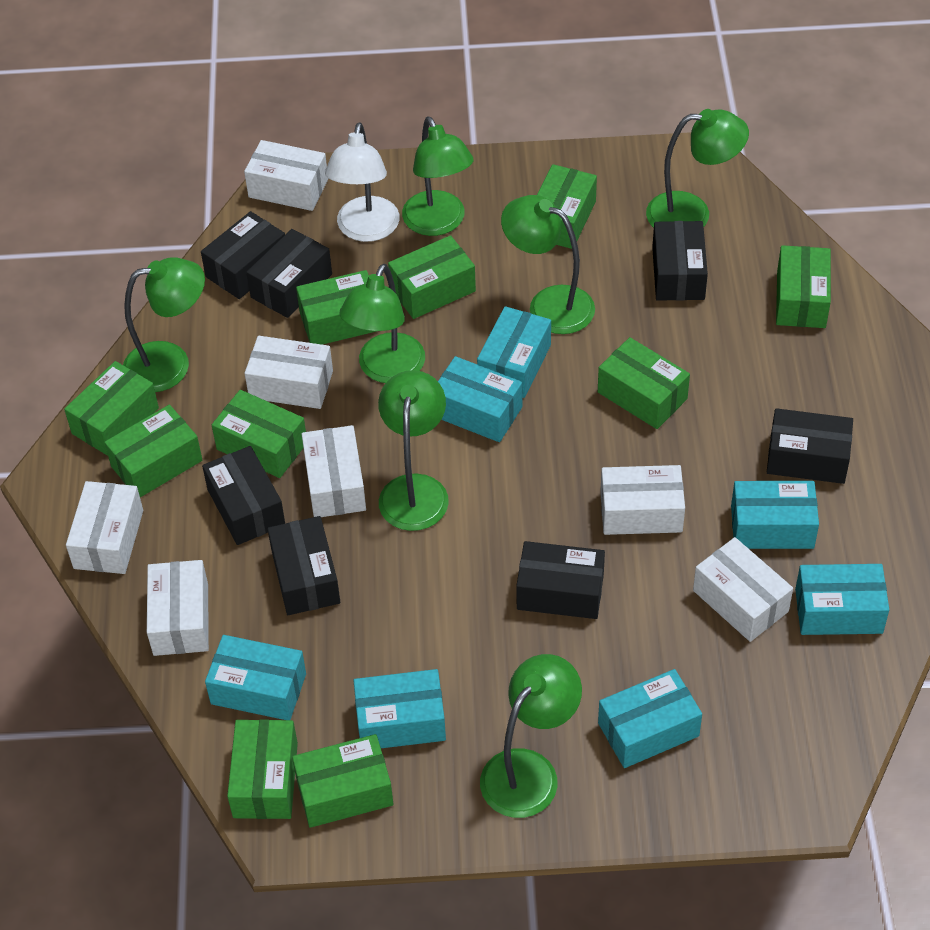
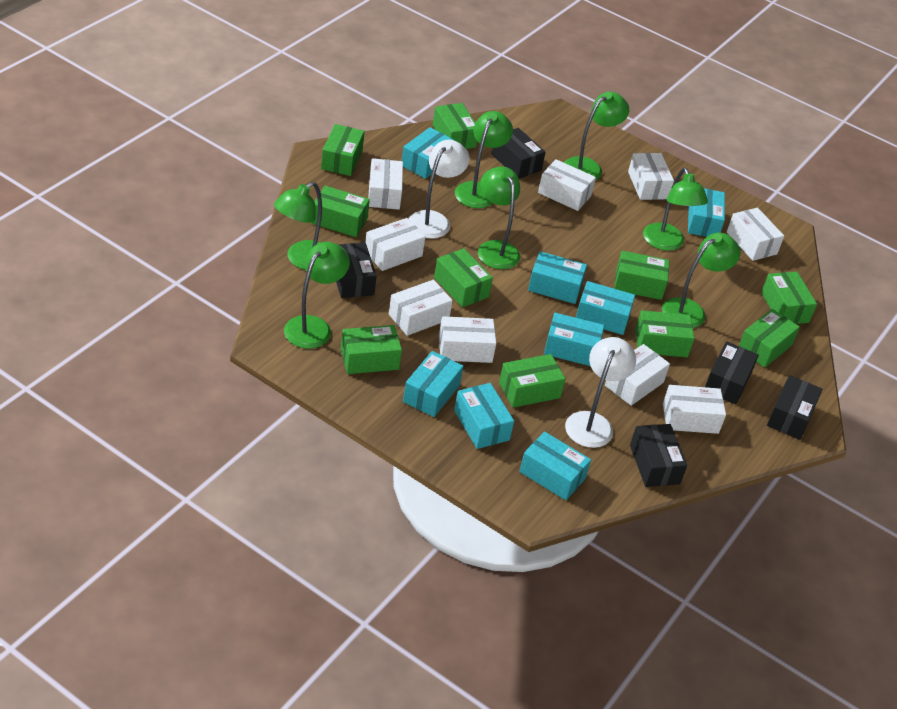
black box: [201,211,285,299] [202,446,285,545] [246,229,332,318] [268,516,340,615] [516,541,605,619] [652,221,708,300] [767,408,853,484] = 7 -> [336,243,377,298] [492,128,546,179] [630,424,687,487] [705,341,759,405] [767,375,822,440] = 5
turquoise box: [205,635,306,720] [353,669,446,748] [438,356,522,442] [477,306,551,398] [598,669,702,768] [731,481,819,549] [795,564,889,635] = 7 -> [402,127,454,179] [403,351,463,417] [454,383,514,449] [519,432,591,500] [528,251,587,304] [544,313,604,366] [576,281,635,335] [688,188,725,237] = 8
white box: [66,481,143,574] [147,560,209,656] [244,140,328,211] [245,336,333,409] [302,425,366,517] [600,465,685,535] [693,537,793,642] = 7 -> [365,218,425,271] [368,158,403,210] [389,280,453,336] [439,316,496,363] [538,159,596,211] [605,344,670,406] [628,153,674,200] [663,385,726,434] [727,208,784,261] = 9
white lamp: [325,122,400,242] = 1 -> [408,140,470,238] [565,337,636,448] = 2

